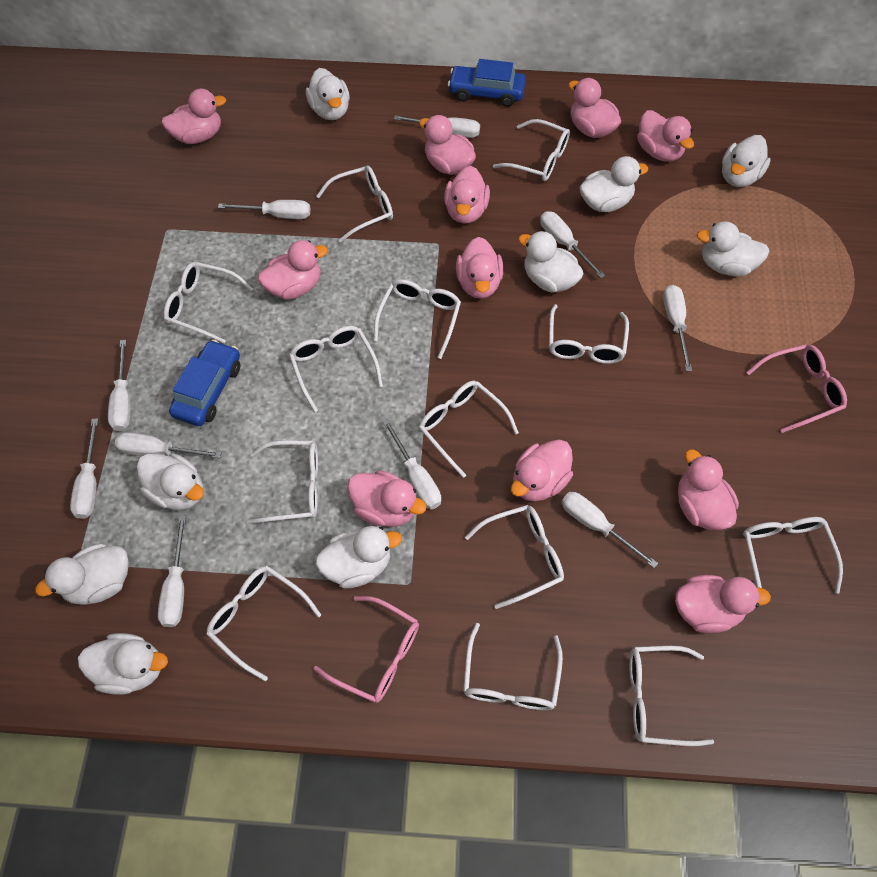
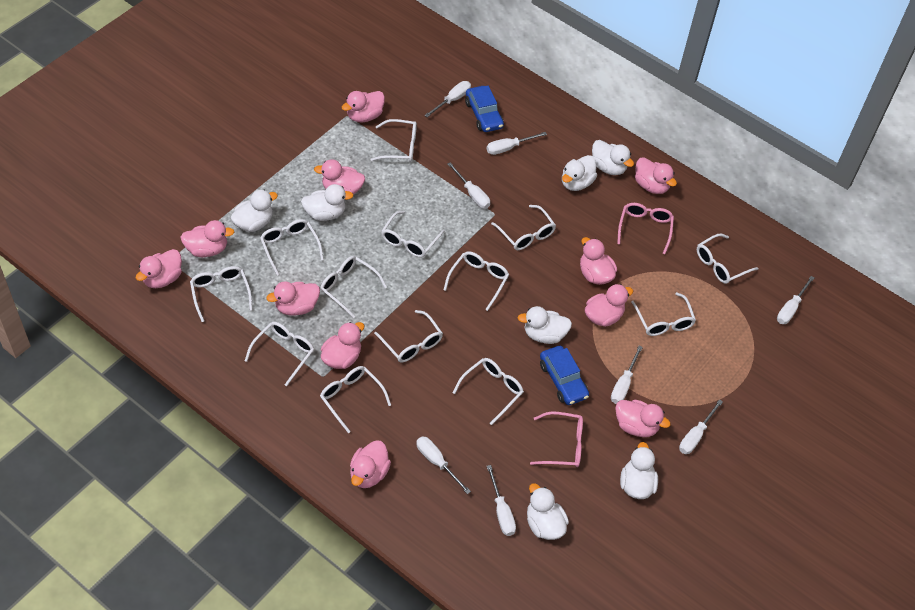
white duck: [35,544,129,605] [78,633,168,695] [137,453,204,510] [306,68,350,120] [316,526,402,588] [518,231,584,293] [580,156,648,212] [697,221,770,276] [722,135,771,187] = 9 -> [230,190,278,232] [301,184,353,221] [518,306,572,344] [527,483,569,540] [562,155,597,191] [592,140,634,175] [620,442,658,499] = 7
white screwdriver: [70,418,98,519] [108,340,131,431] [115,432,222,458] [158,516,186,627] [218,200,310,219] [383,419,441,509] [394,115,480,138] [540,211,605,278] [562,492,658,568] [663,285,692,371] = 10 -> [416,436,471,494] [424,81,471,117] [448,162,490,209] [486,132,547,155] [487,465,516,536] [611,346,643,404] [679,399,723,454] [777,276,814,324] = 8

